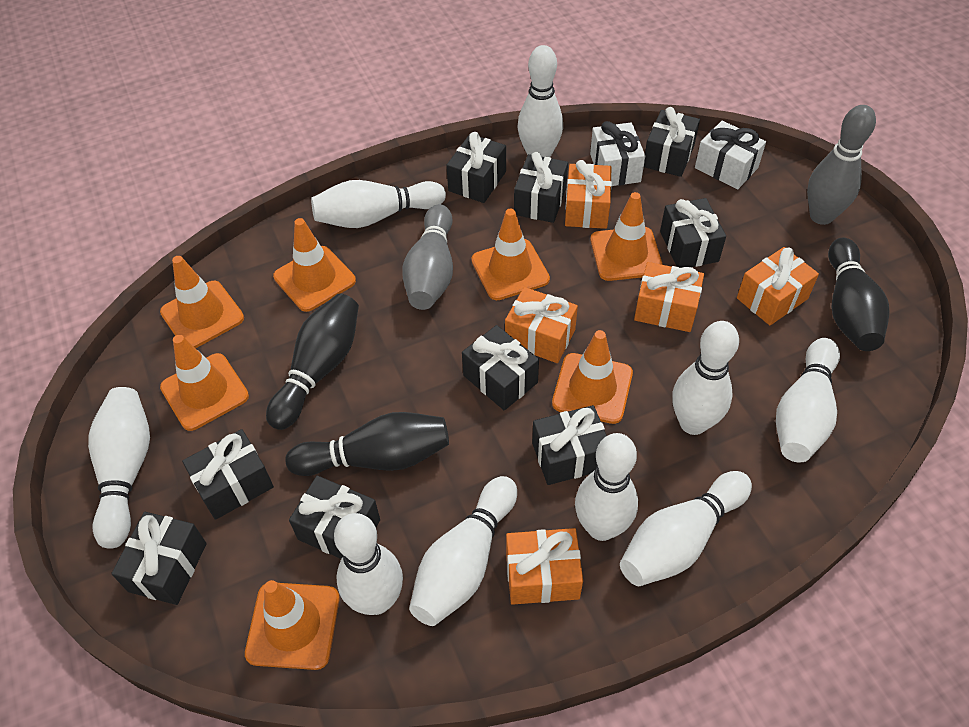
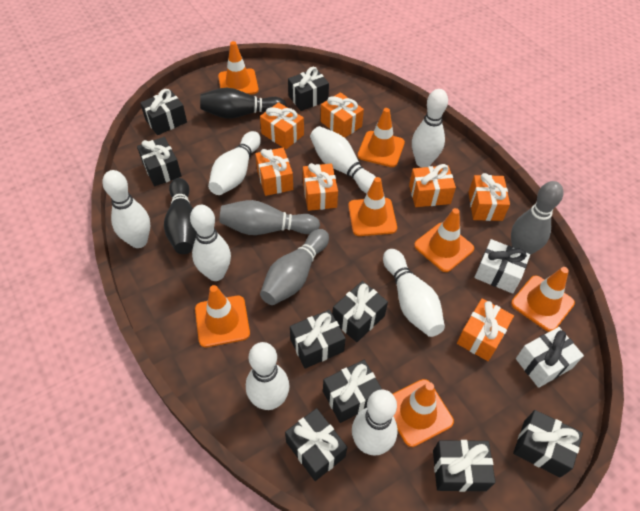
black bowling pin: [266,293,359,430] [285,412,449,476] [828,238,890,351] = 3 -> [164,178,196,254] [200,88,287,119] = 2
grey bowling pin: [402,204,453,310] [807,105,876,225] = 2 -> [219,200,320,235] [260,229,329,305] [511,181,563,255] = 3
orange gift: [505,287,578,363] [506,528,583,605] [565,160,612,229] [634,262,704,332] [737,247,819,325] = 5 -> [255,148,293,196] [260,102,304,149] [303,163,338,211] [321,92,364,138] [409,164,456,207] [457,298,514,361] [469,173,510,221] = 7
white bowling pin: [88,387,150,549] [311,180,446,228] [334,513,403,615] [409,476,517,626] [518,45,563,157] [575,433,638,541] [620,471,752,586] [672,321,739,435] [776,338,840,462] = 9 -> [102,170,150,248] [190,205,231,281] [208,131,261,195] [246,342,289,410] [310,126,376,193] [352,390,398,456] [383,249,445,337] [412,89,448,168] = 8

